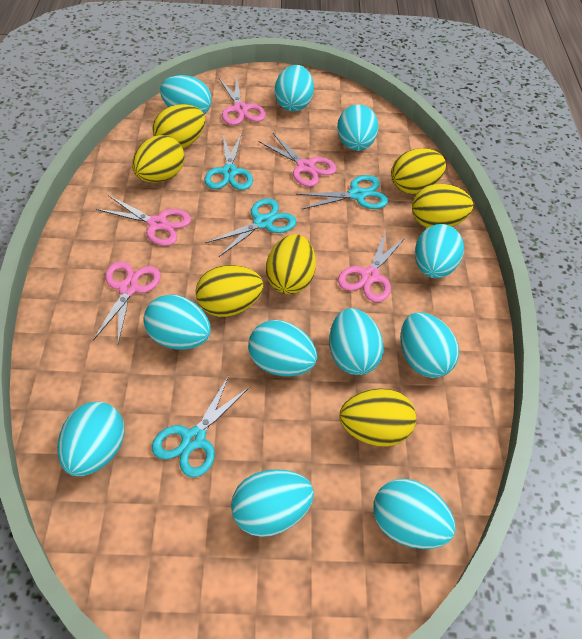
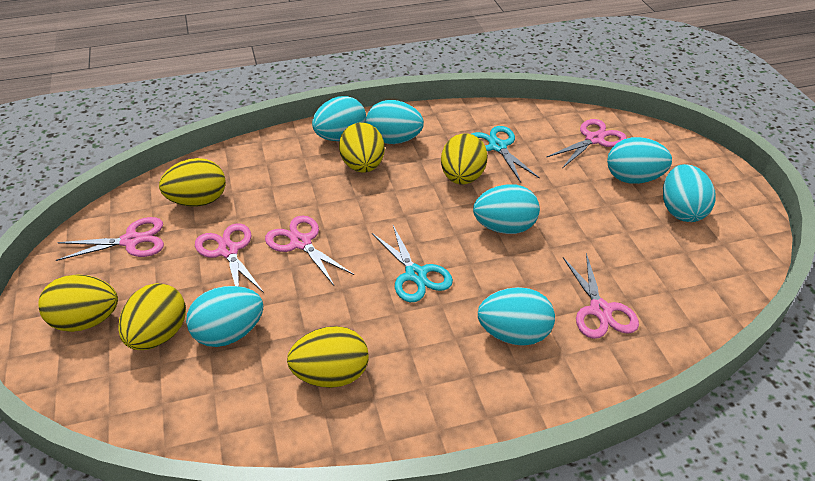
turquoise egg: [57,402,125,476] [144,294,211,350] [160,75,211,115] [231,469,314,537] [248,320,317,376] [275,65,314,112] [329,308,384,375] [337,104,379,151] [373,479,456,549] [401,312,459,378] [415,224,464,278] = 11 -> [186,286,263,347] [312,96,366,141] [366,100,424,144] [473,184,540,234] [478,287,555,346] [607,137,672,184] [663,164,715,222] = 7
turquoise scissors: [152,376,250,477] [204,133,253,190] [205,198,297,257] [296,175,388,210] = 4 -> [372,225,453,302] [471,126,540,183] = 2
yellow egg: [132,135,184,183] [152,104,205,148] [196,265,263,317] [266,234,316,294] [340,388,416,447] [391,148,446,194] [412,184,473,228] = 7 -> [38,274,118,332] [118,283,186,350] [159,158,226,207] [287,326,369,388] [339,123,385,173] [441,134,488,184] = 6

